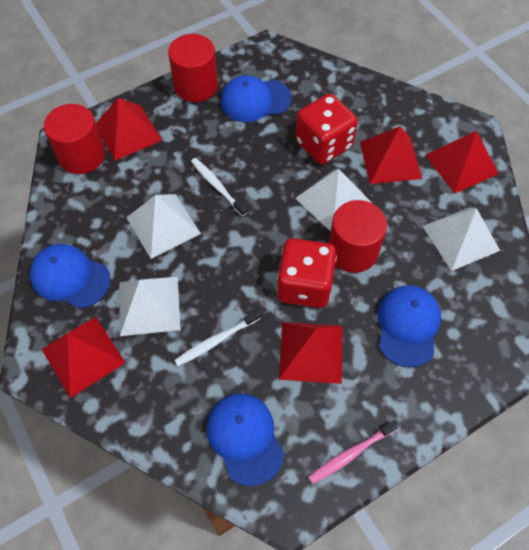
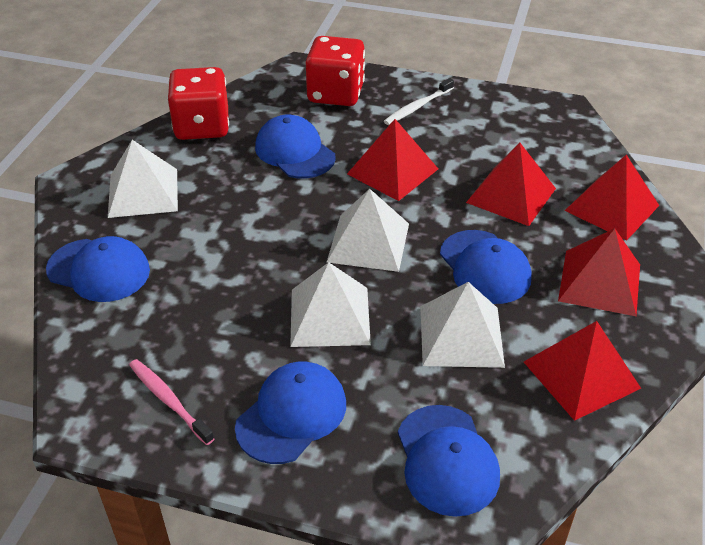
blue cap: [30,244,111,309] [206,393,284,486] [221,75,292,122] [378,285,441,367] = 4 -> [46,236,150,302] [235,362,346,464] [255,115,335,179] [398,405,500,517] [440,230,531,304] = 5
red cylinder: [44,104,105,174] [168,34,218,102] [329,200,387,273] = 3 -> none = 0
white toothbrush: [174,310,261,366] [191,158,247,216] = 2 -> [384,78,454,125] = 1

